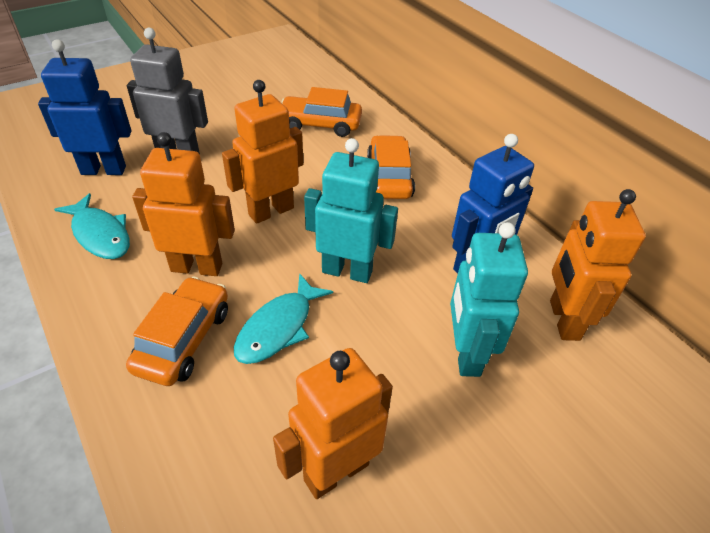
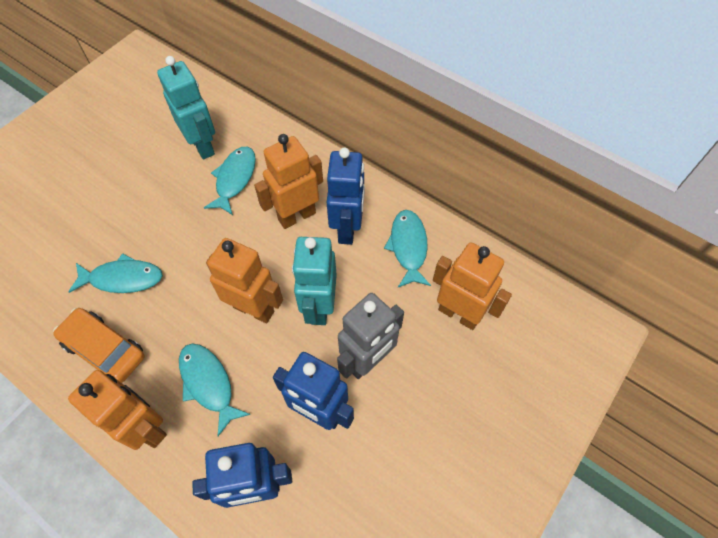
blue robot: [38,39,132,175] [452,134,534,273] = 2 -> [192,443,292,508] [273,352,354,430] [327,147,365,245] = 3
orange car: [126,276,228,386] [282,87,362,137] [367,135,415,199] = 3 -> [53,308,145,383] = 1
turquoise fish: [54,193,130,259] [234,273,333,364] = 2 -> [68,253,163,293] [179,343,251,436] [204,147,256,215] [384,210,431,287] = 4

